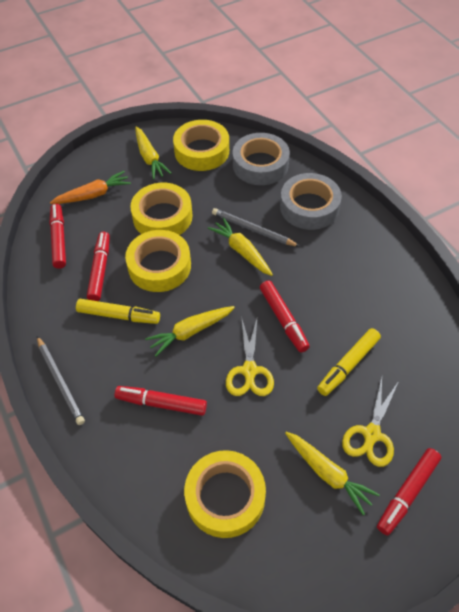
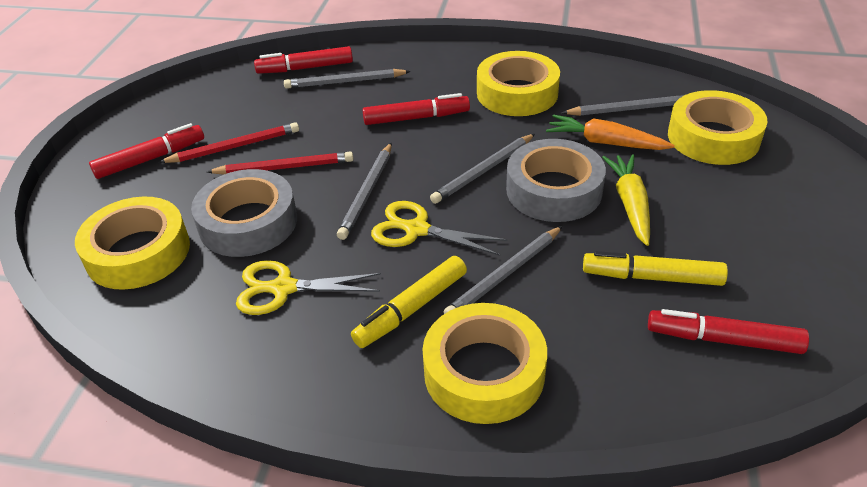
grey pencil: [37,336,85,425] [212,208,300,247] = 2 -> [284,69,411,89] [337,143,392,240] [430,134,535,204] [444,226,563,314] [562,94,686,116] = 5
red marker: [50,203,66,269] [87,232,110,301] [115,386,207,416] [260,281,310,353] [377,448,441,536] = 5 -> [89,123,204,179] [254,46,353,74] [363,93,470,125] [648,309,809,354] = 4
red pencil: none = 0 -> [159,122,299,163] [207,151,354,175] = 2
yellow carrot: [135,127,171,180] [145,306,235,356] [208,218,273,276] [285,432,380,515] = 4 -> [602,154,650,246] = 1

